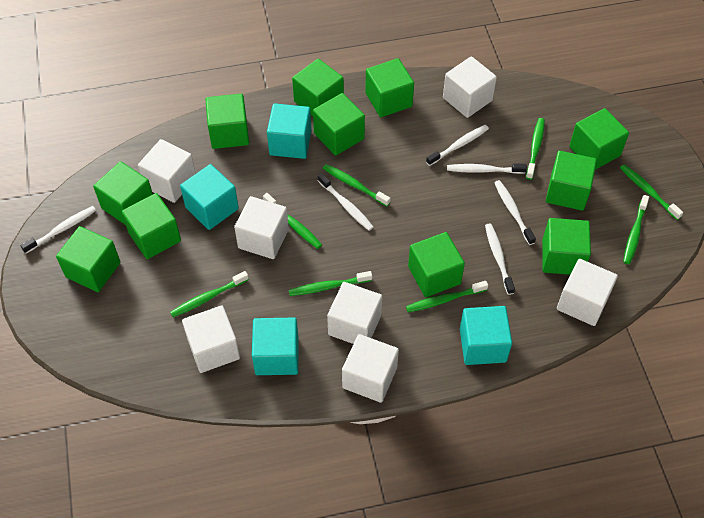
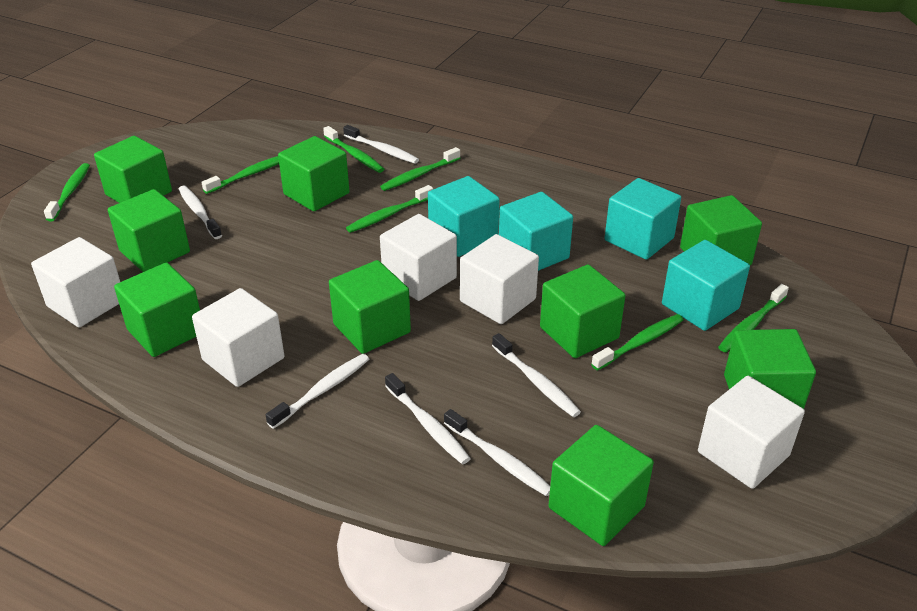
green cube: [56,226,120,292] [93,161,153,225] [122,193,181,259] [205,94,249,149] [292,59,344,116] [313,93,365,156] [365,58,414,117] [408,232,465,297] [542,218,591,275] [546,151,597,211] [569,108,629,170] = 11 -> [94,136,172,203] [108,189,190,272] [114,262,200,357] [278,136,350,211] [329,260,411,354] [540,264,626,358] [548,425,654,546] [680,195,762,265] [724,329,816,409] = 9
green toothbrush: [170,271,249,317] [263,193,322,249] [289,271,372,296] [323,164,391,206] [406,281,488,312] [526,118,545,180] [620,164,684,220] [623,195,649,264] = 8 -> [44,163,90,221] [202,156,279,194] [323,126,384,173] [346,185,433,233] [380,147,460,191] [591,314,684,371] [718,284,789,352] = 7
white cube: [138,139,196,203] [182,306,240,373] [234,196,289,259] [327,282,382,344] [342,334,399,403] [443,56,497,118] [557,259,618,326] = 7 -> [31,237,120,328] [192,288,285,387] [380,214,457,301] [460,234,539,324] [698,376,805,489] = 5

